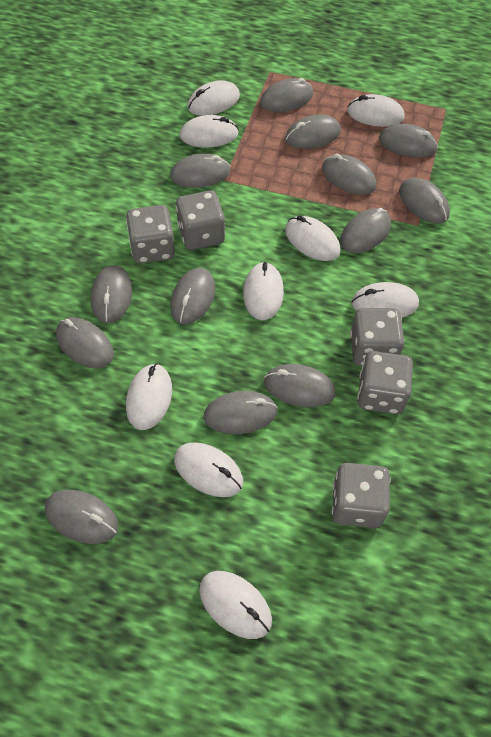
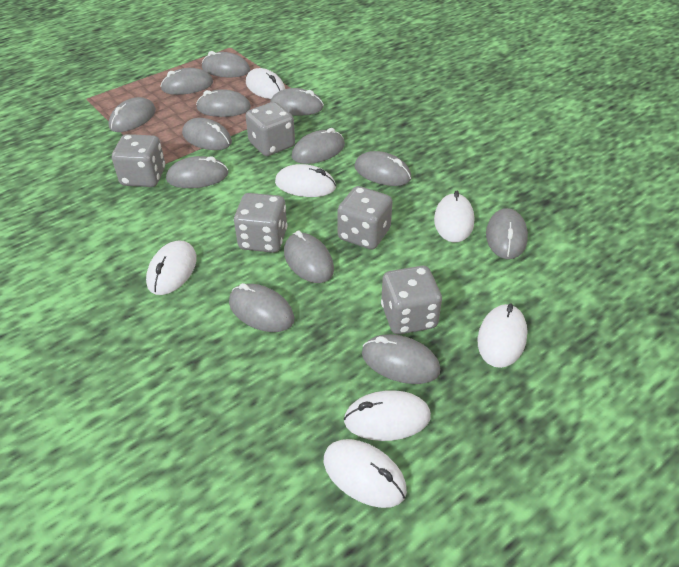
white mouse: [126,363,172,430] [174,442,243,497] [180,115,239,147] [187,80,240,116] [199,571,272,639] [243,262,284,320] [285,216,341,261] [347,94,405,127] [351,282,419,318] = 9 -> [146,241,197,295] [246,68,285,99] [275,164,336,197] [324,439,407,508] [344,390,431,441] [434,191,474,243] [477,304,528,368] = 7

